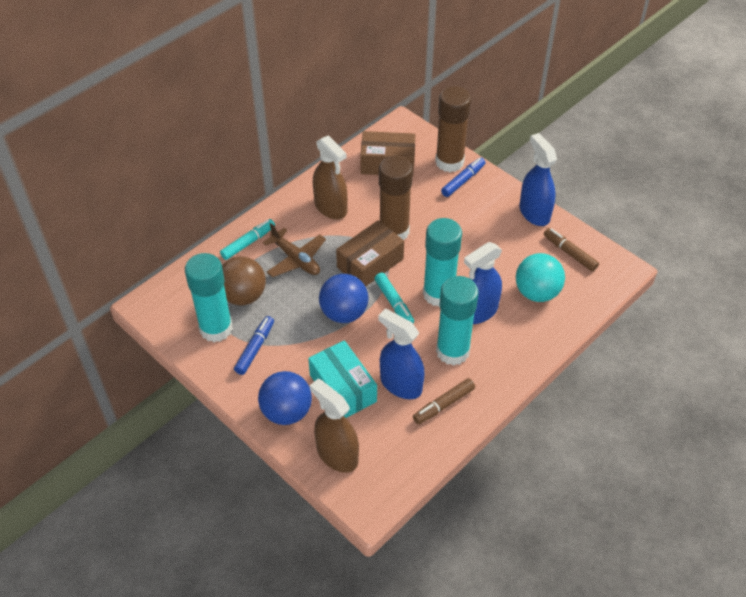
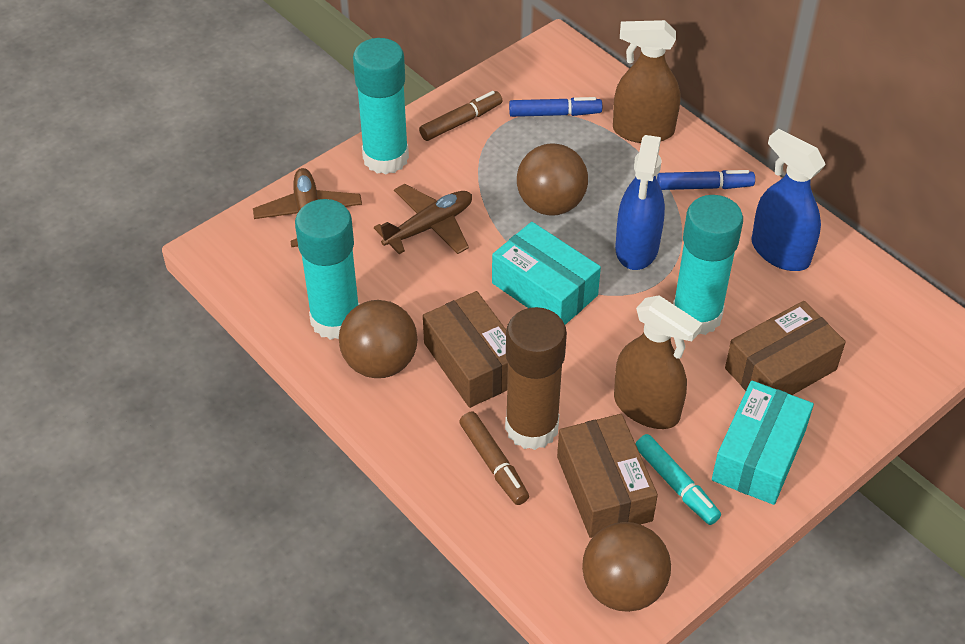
blue ball: [258,371,312,425] [319,274,369,323] = 2 -> none = 0
blue spray bottle: [378,309,425,399] [464,242,502,324] [519,133,557,226] = 3 -> [615,135,665,270] [751,129,826,271] = 2
brown ball: [222,256,266,305] = 1 -> [339,300,417,378] [517,144,588,215] [582,522,671,612] = 3
brown box: [336,220,404,287] [360,131,415,175] = 2 -> [423,291,508,408] [557,414,658,538] [725,301,846,395] = 3
brown glue stick: [379,156,413,240] [435,86,471,172] = 2 -> [505,307,567,450] = 1
brown plane: [263,223,326,277] = 1 -> [253,168,362,247] [374,184,472,254] = 2
turquoise ball: [516,253,565,302] = 1 -> none = 0
turquoise box: [308,340,377,418] = 1 -> [492,222,601,325] [712,380,814,505] = 2
turquoise marker: [220,219,275,260] [374,273,414,323] = 2 -> [635,434,721,525] = 1

